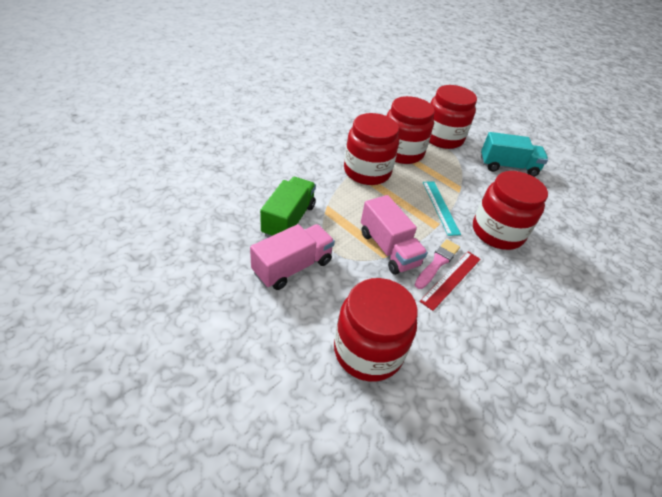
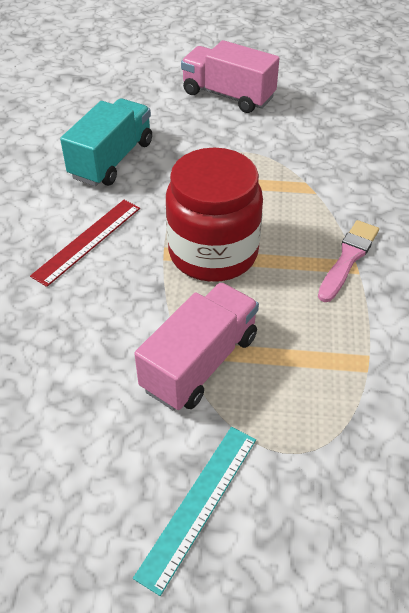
green truck: [260,177,316,237] = 1 -> none = 0
red jar: [334,278,418,382] [344,113,399,185] [386,96,435,164] [429,85,477,149] [473,171,548,250] = 5 -> [166,148,263,282] = 1

